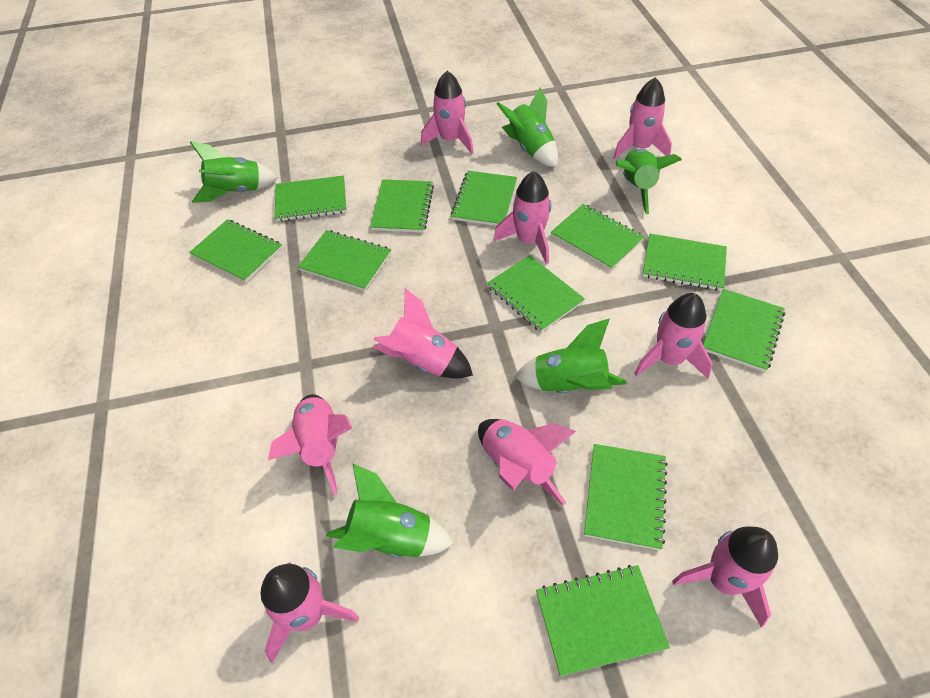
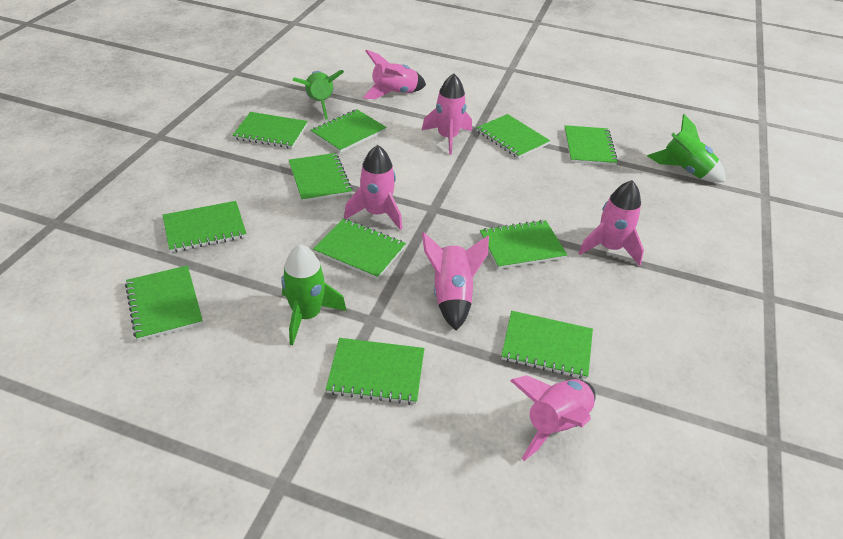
green rocket: [190,141,278,203] [326,463,454,558] [496,87,558,167] [515,319,627,393] [616,148,682,214] = 5 -> [281,244,347,345] [292,70,344,120] [647,114,726,183] = 3
pink rocket: [261,562,359,663] [268,394,352,495] [372,288,473,379] [421,71,474,154] [478,419,576,505] [494,171,551,264] [613,77,672,159] [634,293,713,378] [672,527,778,628] = 9 -> [344,145,402,230] [362,50,426,99] [422,73,472,155] [422,232,489,331] [510,375,596,461] [578,180,644,266] = 6

